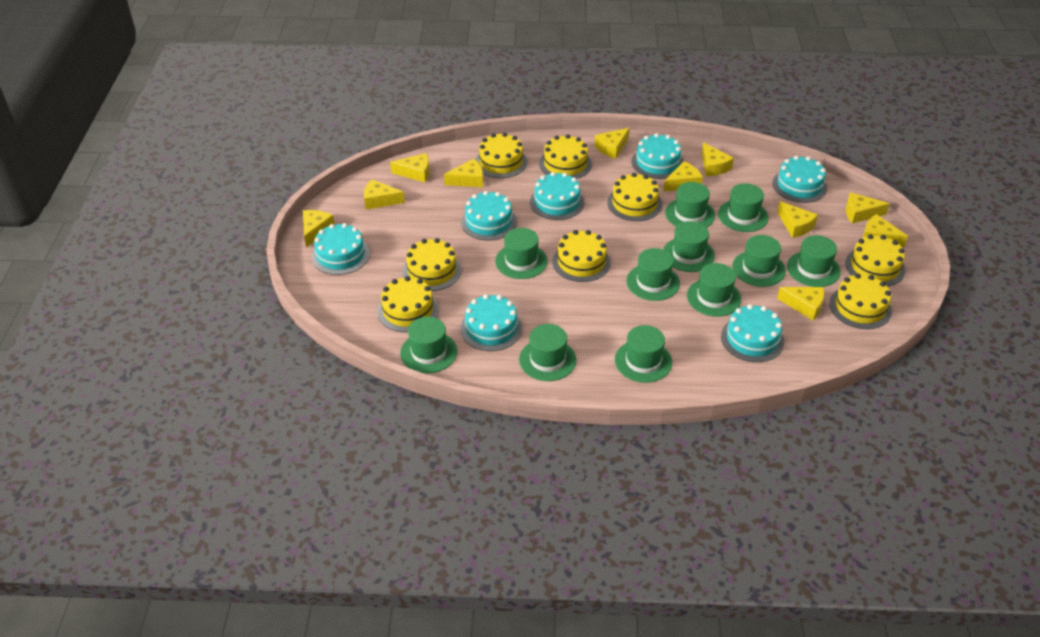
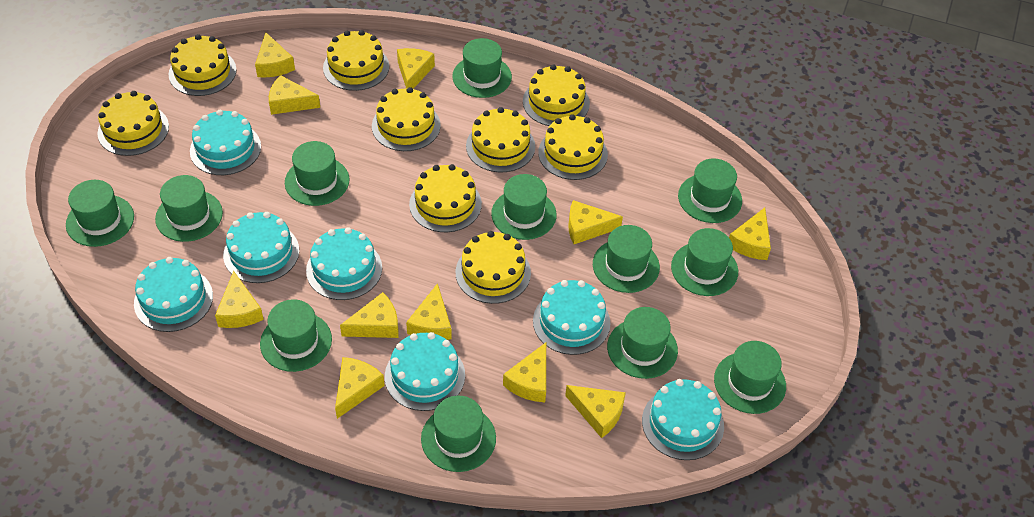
green hat: [400,317,457,373] [495,228,547,279] [519,324,576,381] [615,325,672,383] [626,248,680,301] [663,221,715,272] [665,182,715,227] [687,263,741,317] [718,183,768,232] [732,235,786,287] [787,235,841,287] = 11 -> [66,180,134,247] [155,175,223,242] [260,299,332,372] [285,141,349,206] [421,396,496,472] [452,38,512,98] [491,174,557,240] [593,225,660,293] [607,307,678,379] [671,228,738,296] [678,159,742,223] [714,341,786,414] = 12
yellow cake: [377,276,439,332] [403,238,461,291] [475,133,527,178] [539,134,592,179] [553,230,611,282] [607,173,662,221] [829,273,892,329] [845,234,905,287] = 8 -> [98,91,169,156] [169,34,237,96] [323,30,389,91] [372,87,441,151] [409,164,482,232] [456,231,531,304] [466,107,535,172] [523,64,590,126] [538,114,608,180] = 9

